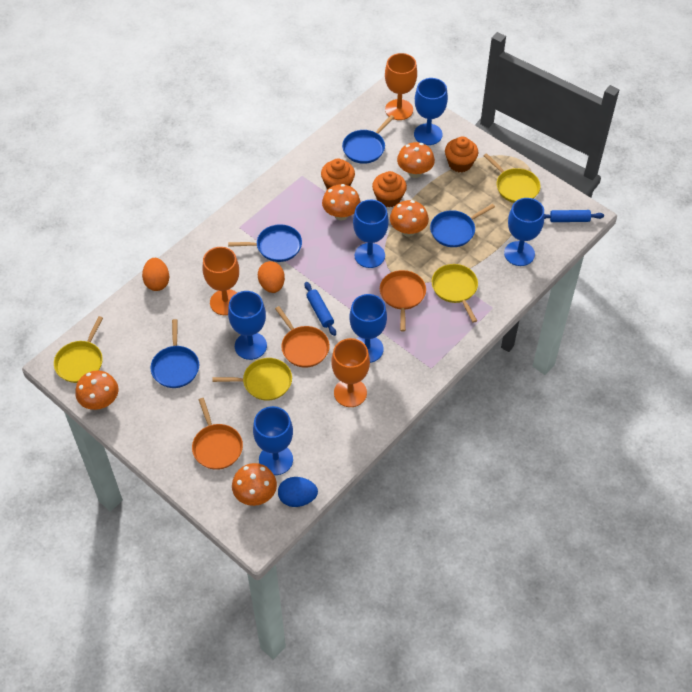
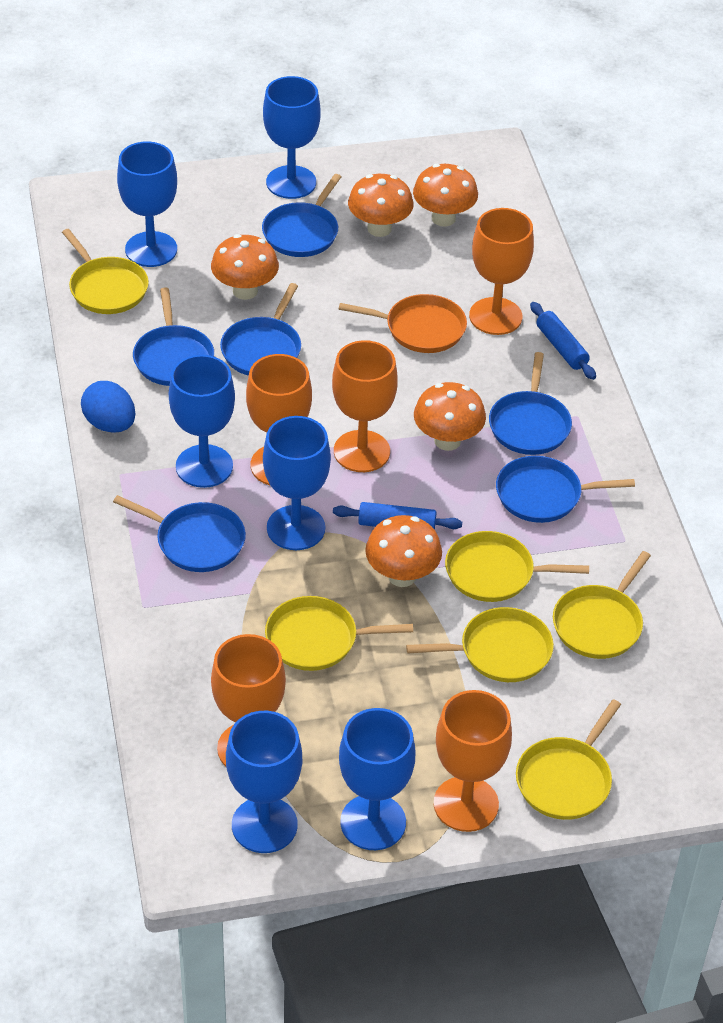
blue pan: [151,319,199,388] [228,224,302,262] [342,115,394,164] [430,204,495,247] = 4 -> [113,495,246,572] [133,288,214,386] [220,283,301,376] [262,174,341,257] [489,352,572,455] [496,456,635,523] = 6
orange cupcake: [321,159,355,190] [372,171,407,207] [445,137,478,172] = 3 -> none = 0
orange egg: [142,258,169,291] [258,261,285,293] = 2 -> none = 0
orange goblet: [202,247,239,315] [331,338,370,407] [385,53,417,120] = 3 -> [211,634,286,767] [246,354,312,485] [332,340,398,472] [434,690,512,832] [469,208,534,335] = 5
orange pan: [192,398,243,470] [275,306,330,368] [380,270,426,332] = 3 -> [339,294,467,353] = 1
yellow pan: [54,316,103,383] [212,358,292,401] [432,264,478,323] [484,153,541,203] = 4 -> [62,229,149,314] [265,596,413,671] [406,607,554,682] [445,531,589,602] [516,699,621,820] [553,551,651,659] = 6

